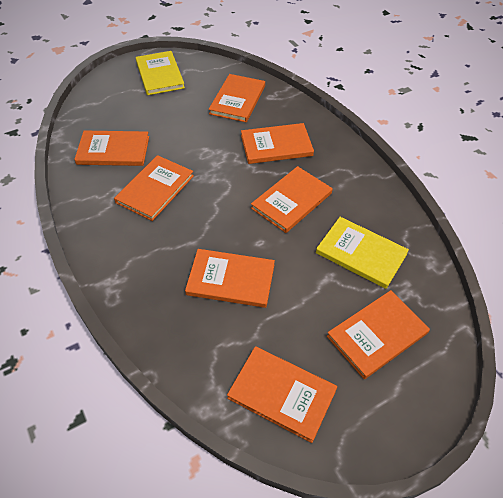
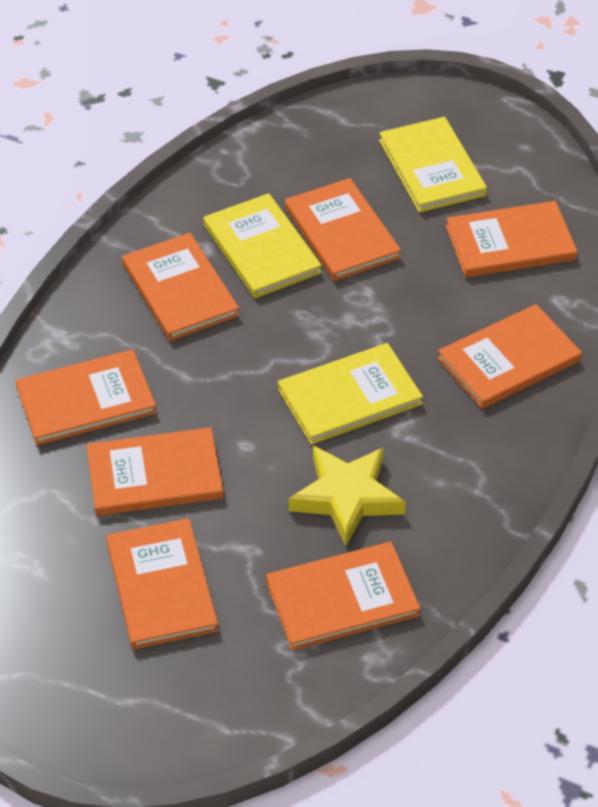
yellow book: [136,51,185,95] [316,217,409,289] = 2 -> [203,193,322,298] [278,343,423,445] [379,117,487,213] = 3
yellow star: none = 0 -> [289,446,406,546] = 1

